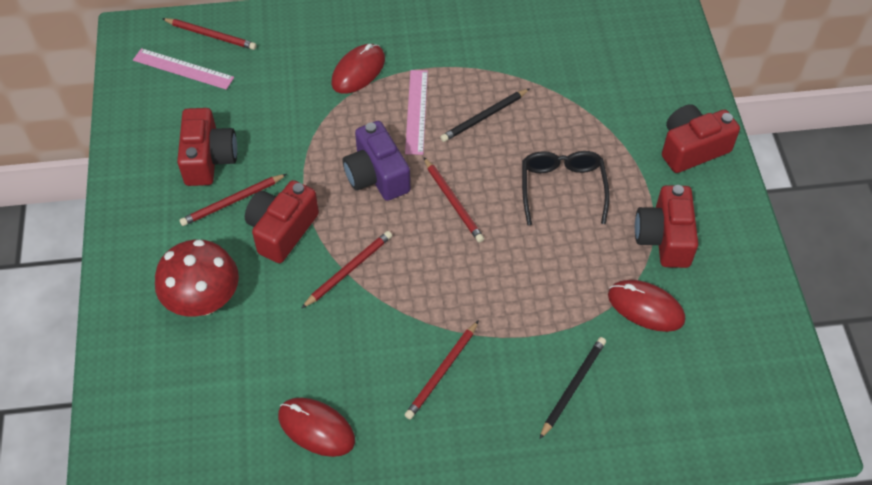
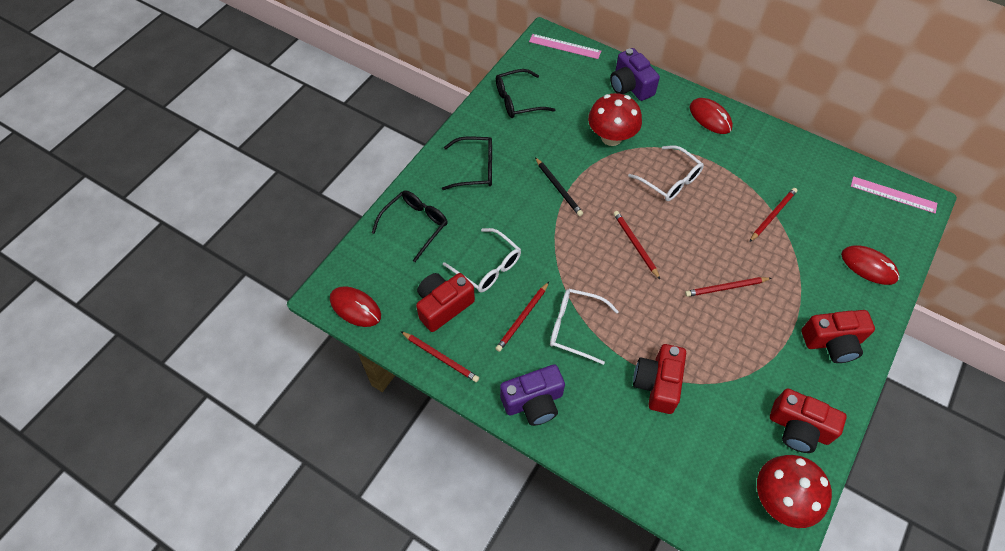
black glasses: [522,151,610,226] = 1 -> [372,190,448,262] [442,136,492,190] [496,69,556,118] = 3
black pencil: [440,88,530,142] [540,337,606,439] = 2 -> [535,157,583,216] = 1
purple camera: [343,121,411,201] = 1 -> [500,364,565,426] [610,48,660,101] = 2
red mushroom: [155,239,239,317] = 1 -> [588,93,642,146] [757,455,832,528] = 2
white glasses: none = 0 -> [443,228,521,293] [550,289,619,365] [628,145,704,201] = 3

